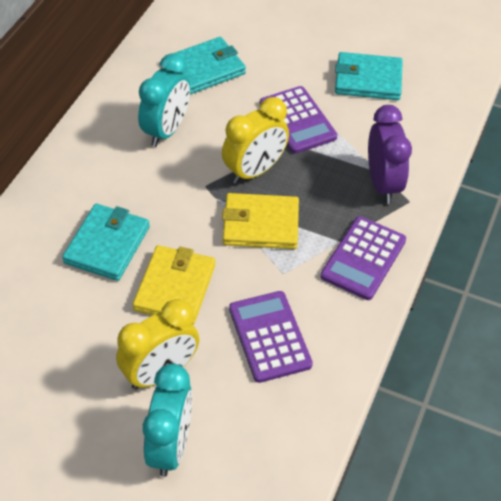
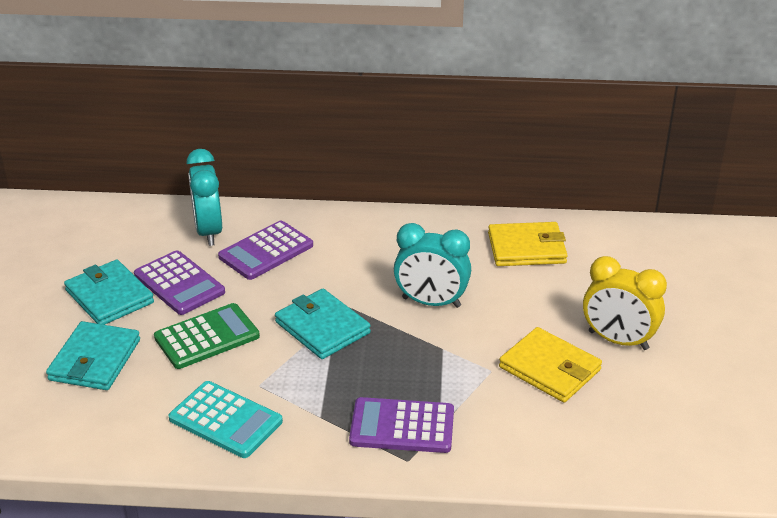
green calculator: none = 0 -> [154,303,260,369] = 1
purple clock: [368,105,412,204] = 1 -> none = 0
turquoise calculator: none = 0 -> [168,381,283,458] = 1
yellow clock: [116,299,199,390] [222,97,289,184] = 2 -> [583,256,667,350] = 1

